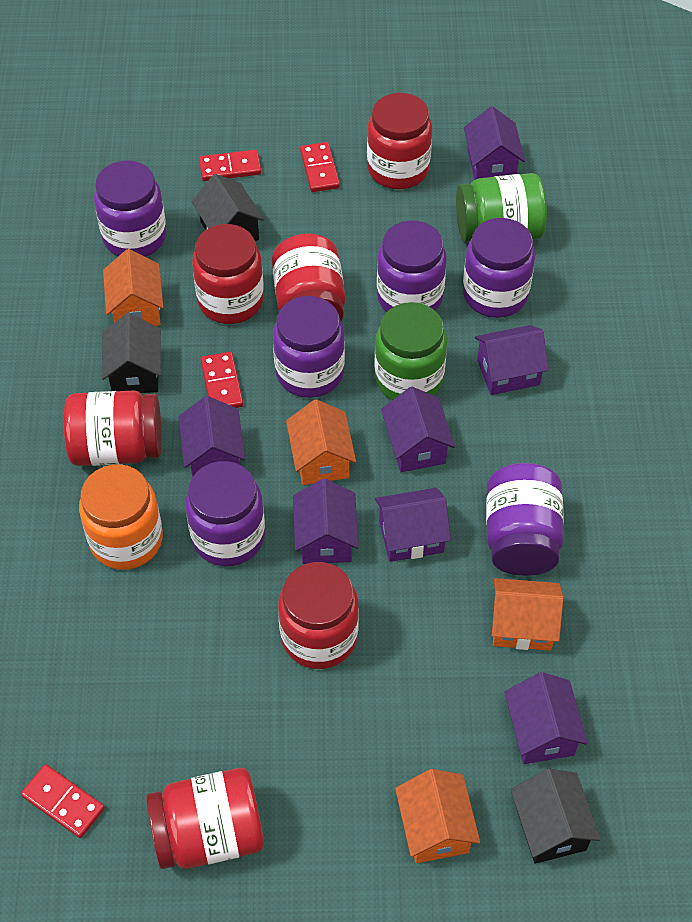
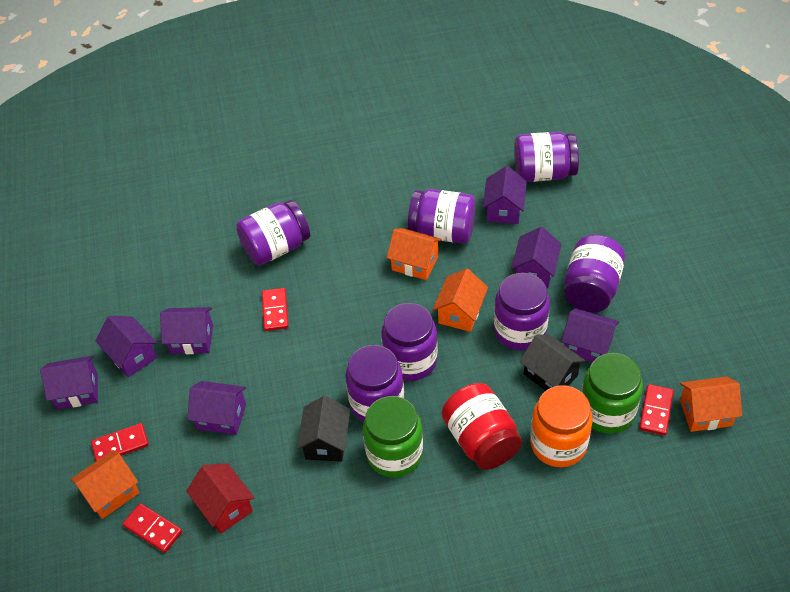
black house: [102,313,161,393] [192,174,264,241] [511,769,601,864] = 3 -> [297,396,350,462] [520,334,585,391] = 2
purple jar: [94,160,166,257] [185,461,265,567] [273,296,345,398] [377,220,446,312] [463,218,535,318] [486,463,564,576] = 6 -> [236,200,310,266] [345,345,404,422] [381,303,438,381] [408,189,476,244] [494,273,550,350] [514,132,579,182] [564,235,625,312] = 7
red house: none = 0 -> [186,463,255,534] = 1
red jar: [64,390,162,466] [146,768,264,869] [192,224,264,324] [272,233,345,321] [278,562,359,669] [367,93,432,189] = 6 -> [442,383,522,470] = 1

